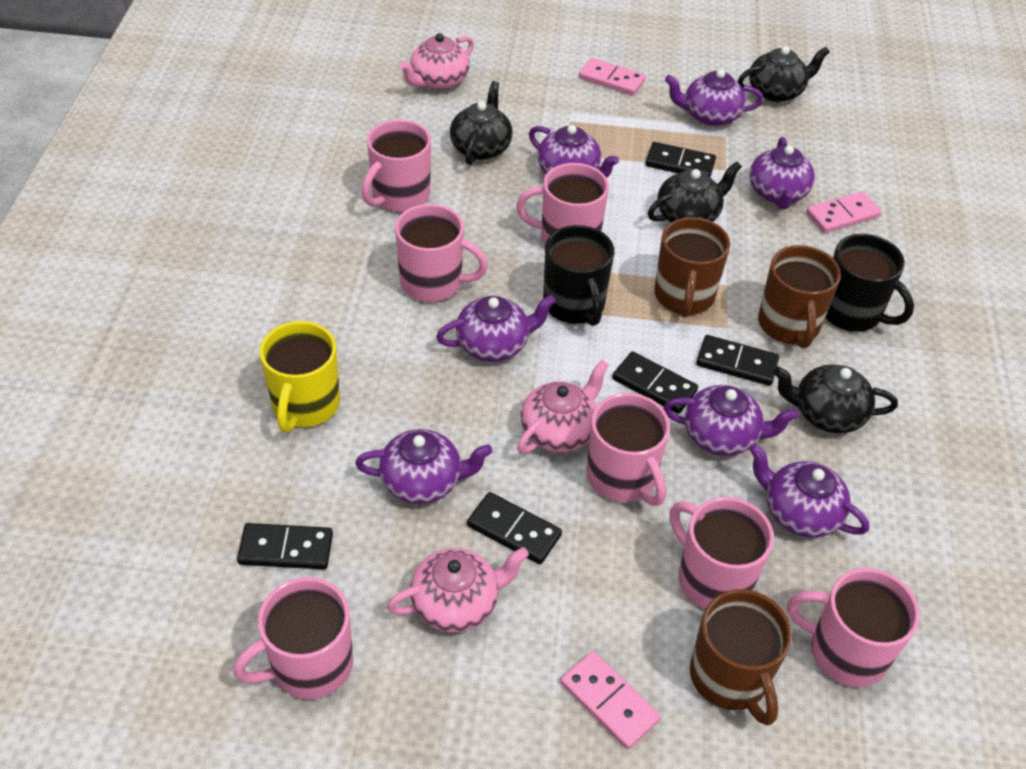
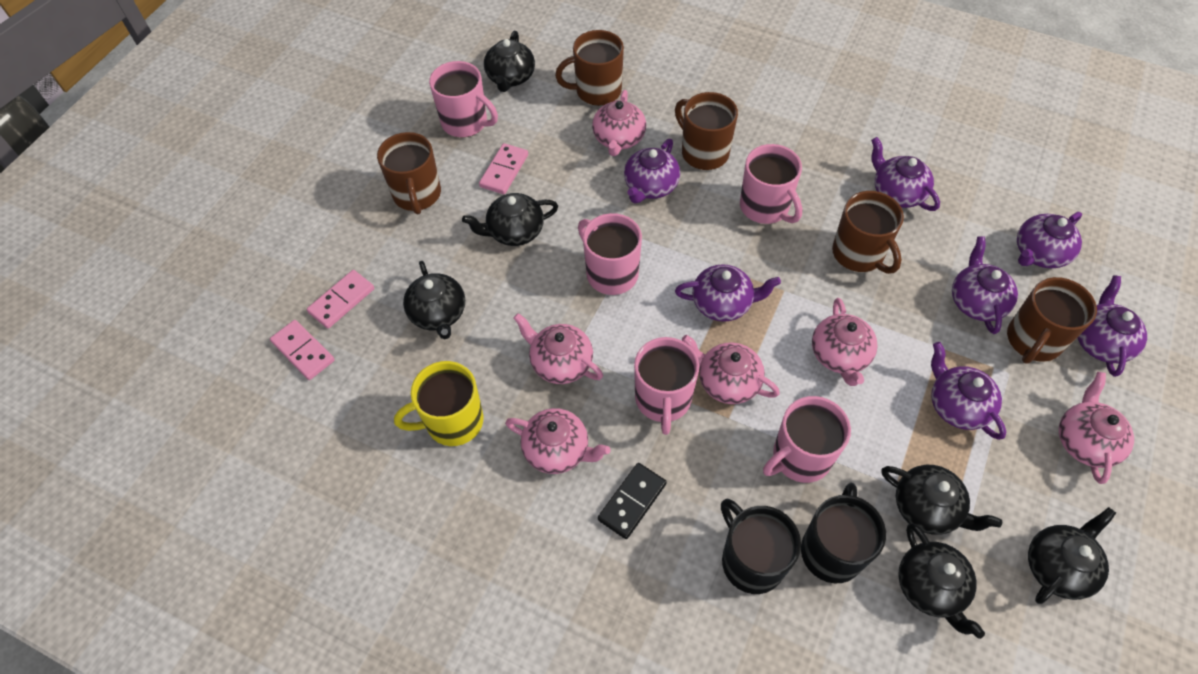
black domino: [237,523,333,570] [467,492,562,564] [612,351,698,414] [645,142,716,177] [696,335,779,386] = 5 -> [598,463,667,539] = 1
black teapot: [450,81,513,165] [648,162,742,222] [738,46,830,102] [773,364,898,434] = 4 -> [403,261,465,339] [462,193,558,246] [484,31,535,92] [882,465,1002,535] [898,524,985,639] [1028,507,1116,604] = 6
brown mug: [654,217,730,318] [690,589,792,726] [758,245,841,348] = 3 -> [377,132,441,215] [555,30,624,106] [675,92,738,170] [832,191,904,274] [1007,277,1097,364] = 5
pink mug: [233,577,353,699] [362,120,431,212] [395,204,488,302] [517,163,609,245] [587,393,670,506] [670,497,774,609] [787,568,920,687] = 7 -> [429,61,498,138] [578,213,642,295] [634,337,699,435] [740,144,802,224] [763,396,851,483] = 5
pink teapot: [387,547,529,633] [399,33,474,90] [517,360,609,454] = 3 -> [505,408,610,474] [514,313,603,384] [592,90,646,156] [682,335,780,404] [812,298,878,386] [1059,372,1134,484] = 6

